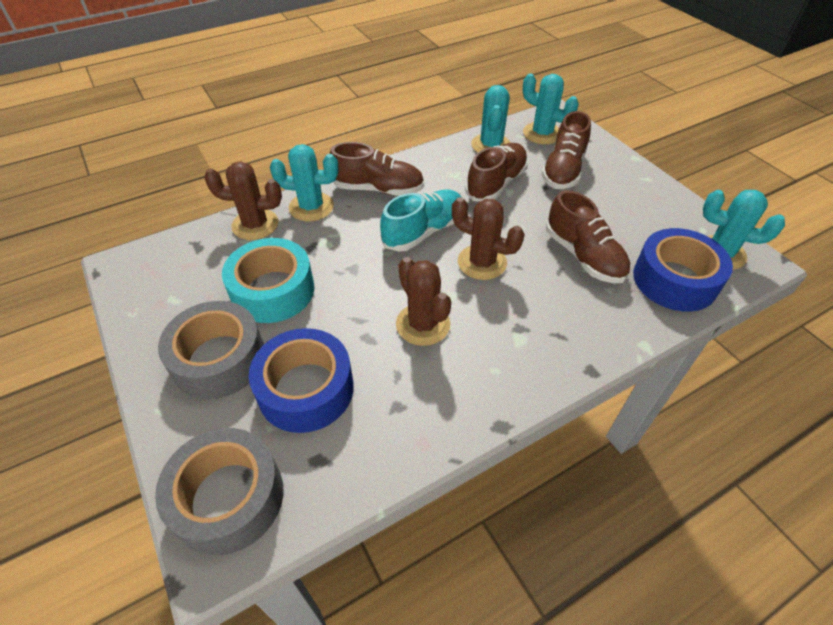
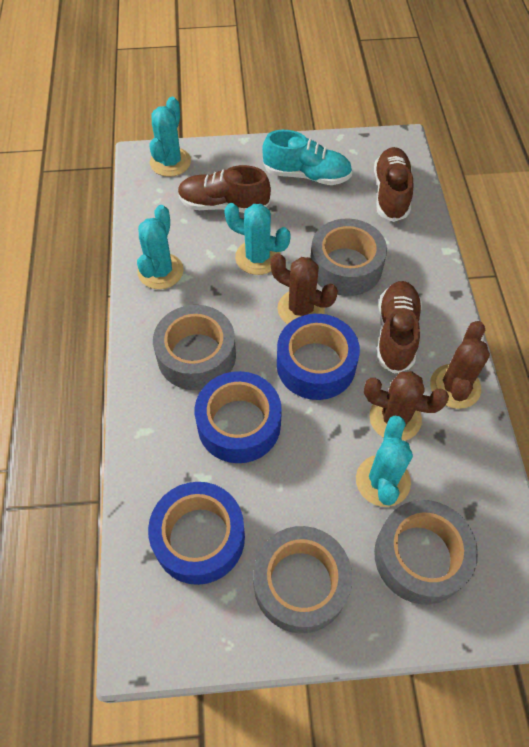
blue tape: [249,328,354,433] [633,228,733,312] = 2 -> [148,482,245,585] [195,371,282,463] [277,314,360,400] = 3
brown shoe: [330,142,424,196] [465,143,528,202] [542,111,591,189] [546,190,630,283] = 4 -> [178,165,271,213] [374,147,413,222] [377,281,422,374] = 3
grey tape: [155,428,284,555] [158,301,264,399] = 2 -> [153,305,236,390] [253,526,352,633] [310,218,387,296] [374,500,478,605] = 4
turquoise tape: [222,238,314,323] = 1 -> none = 0

